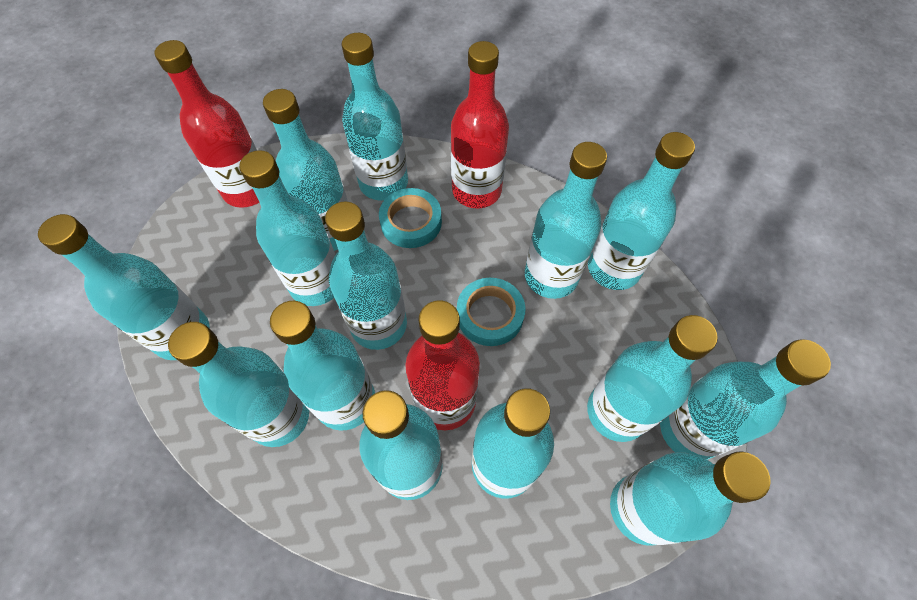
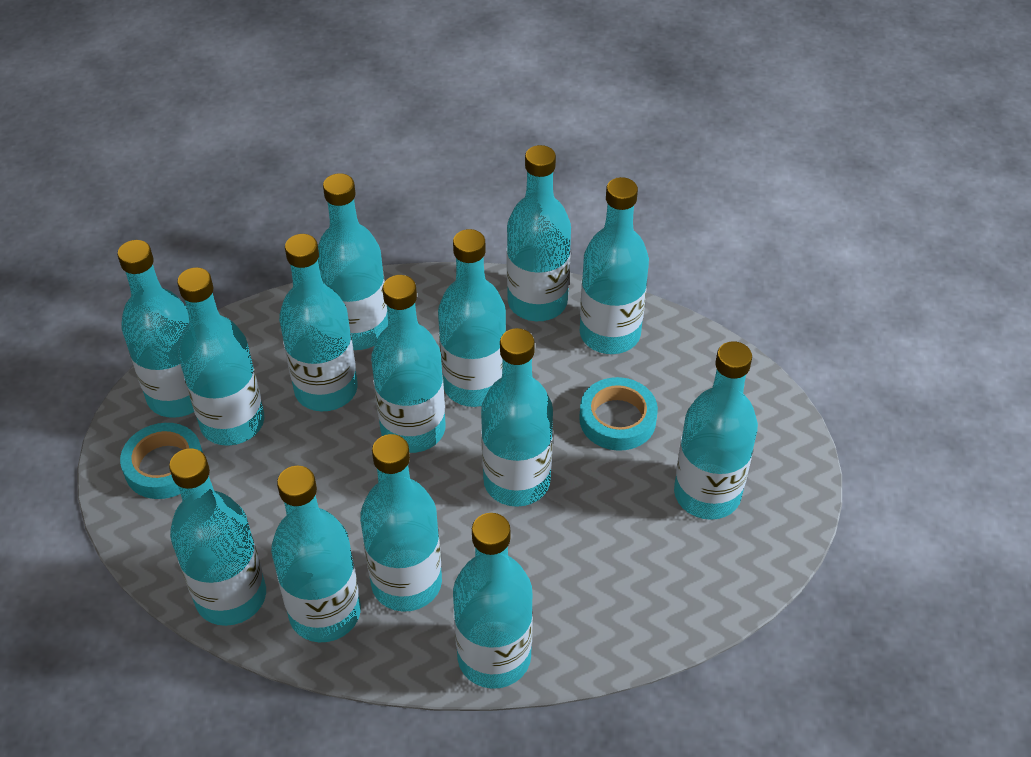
red bottle: [155,40,259,208] [405,300,480,430] [451,41,509,209] = 3 -> none = 0

